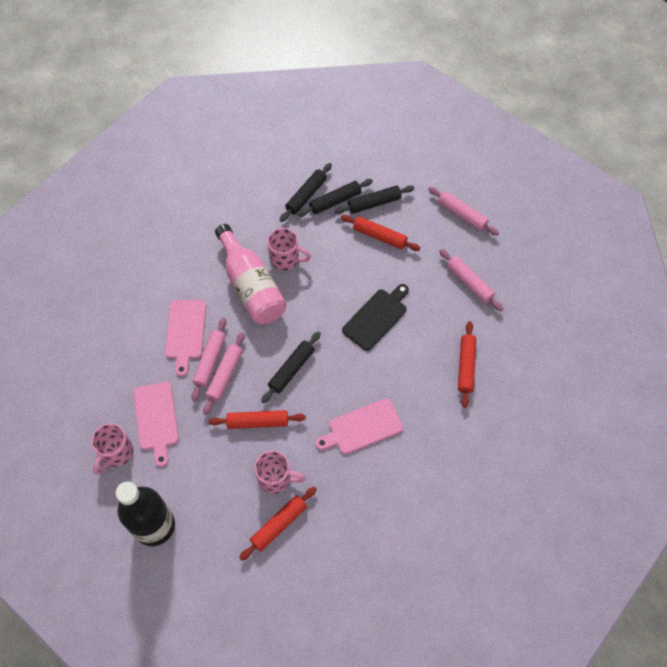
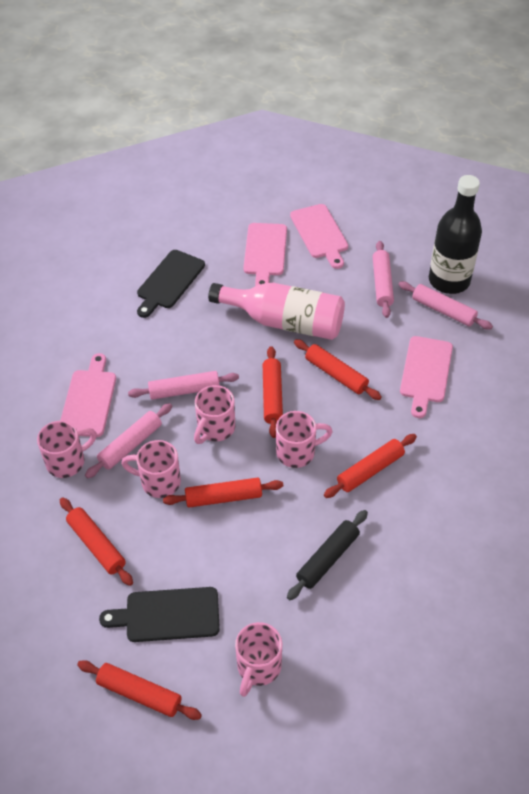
black cutting board: [342,284,409,351] = 1 -> [99,587,220,642] [137,250,205,318] = 2
black rolling pin: [261,331,321,403] [280,163,332,222] [297,179,373,216] [334,185,415,214] = 4 -> [287,510,368,600] = 1
pink cutting board: [134,382,179,467] [165,300,206,377] [315,398,403,454] = 3 -> [60,353,116,437] [243,223,287,286] [290,204,348,269] [400,336,453,418] = 4
pink mug: [91,423,133,474] [254,451,305,494] [267,228,311,270] = 3 -> [37,421,97,478] [121,440,181,498] [194,385,235,444] [235,622,282,697] [276,411,333,468] = 5
red rolling pin: [209,410,306,429] [239,487,317,561] [341,215,420,251] [458,321,476,408] = 4 -> [60,497,133,586] [77,660,202,720] [163,478,283,508] [263,346,283,438] [294,339,382,400] [324,434,417,498] = 6

